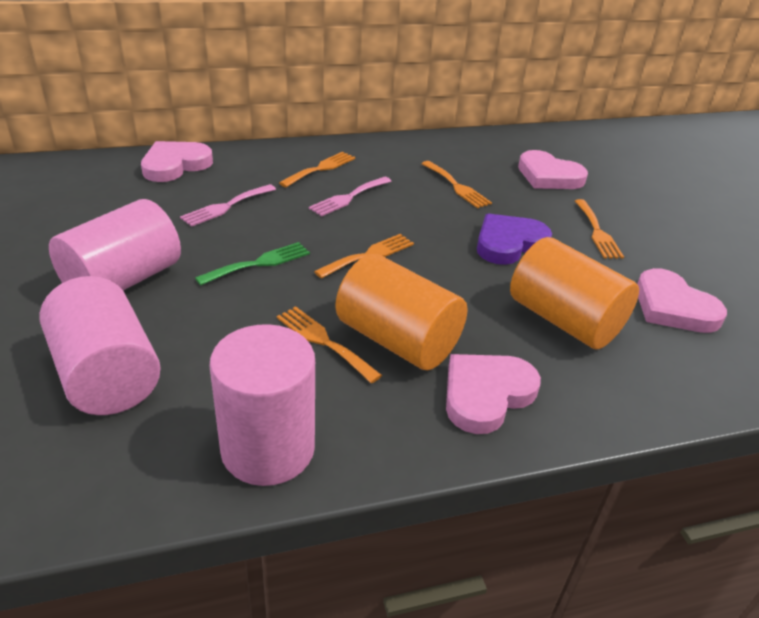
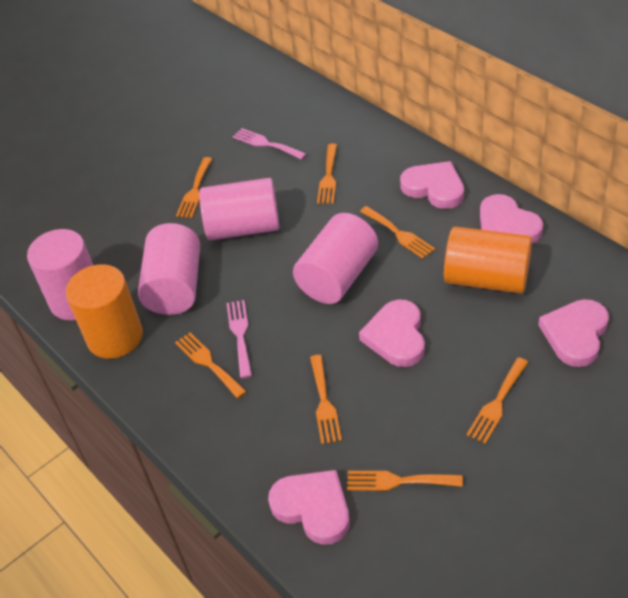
green fork: [195,242,310,285] = 1 -> none = 0
orange fork: [277,306,382,383] [279,152,355,187] [314,234,414,279] [422,161,492,208] [575,199,624,259] = 5 -> [175,332,247,398] [176,157,212,218] [310,355,342,444] [317,144,337,204] [347,471,463,491] [360,206,435,259] [467,357,528,444] = 7
pink cylinder: [40,276,161,415] [49,199,181,290] [209,324,315,486] = 3 -> [27,229,93,320] [138,223,200,315] [199,178,279,240] [293,213,378,304] = 4
pink heart: [141,141,213,182] [446,354,541,434] [518,150,588,189] [637,268,727,333] = 4 -> [268,470,350,545] [359,299,425,367] [400,161,464,209] [480,194,543,244] [538,299,609,367] = 5
purple heart: [477,213,552,265] = 1 -> none = 0

